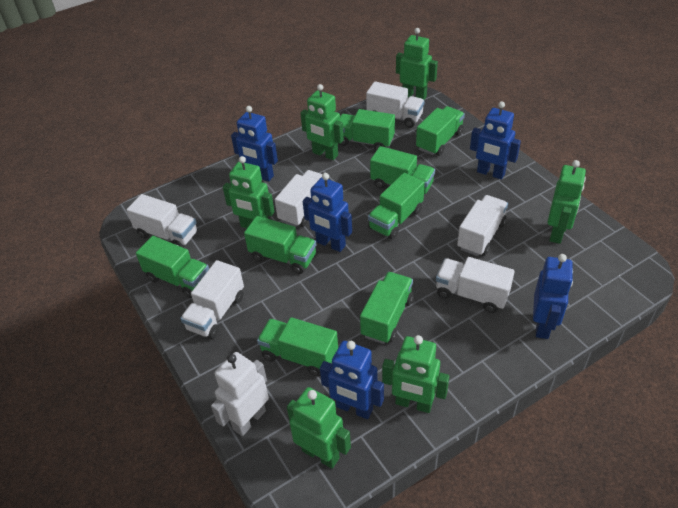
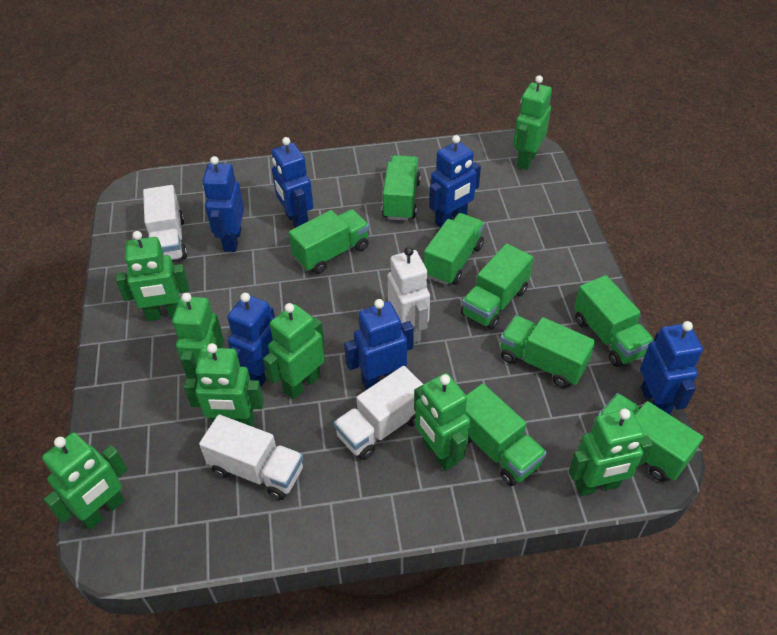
blue robot: [231,106,278,182] [303,173,352,252] [320,341,384,419] [470,101,521,180] [533,254,573,339] = 5 -> [202,156,244,252] [227,293,275,387] [272,137,313,228] [344,299,414,390] [429,135,481,228] [640,321,703,415] = 6
green robot: [223,156,275,228] [287,387,351,469] [301,84,344,160] [382,335,449,413] [396,28,438,100] [548,160,586,244] = 6 -> [42,433,127,530] [116,231,190,321] [172,293,224,381] [184,343,264,427] [263,303,325,399] [414,373,470,471] [513,75,552,170] [569,409,653,496] = 8
white truck: [127,194,198,248] [180,260,244,339] [275,170,323,227] [366,81,424,128] [436,257,515,313] [457,195,508,256] = 6 -> [143,185,187,260] [199,415,303,500] [334,366,423,460] = 3

